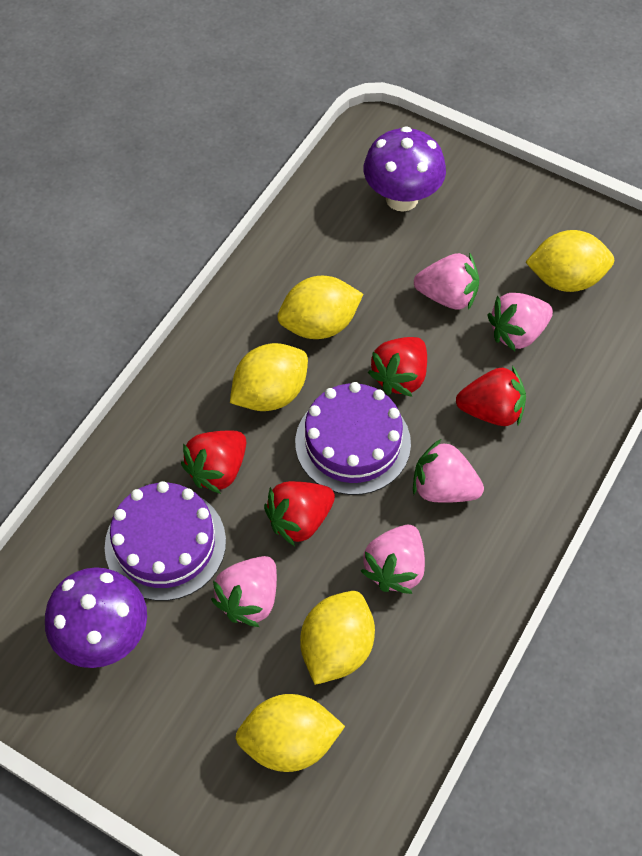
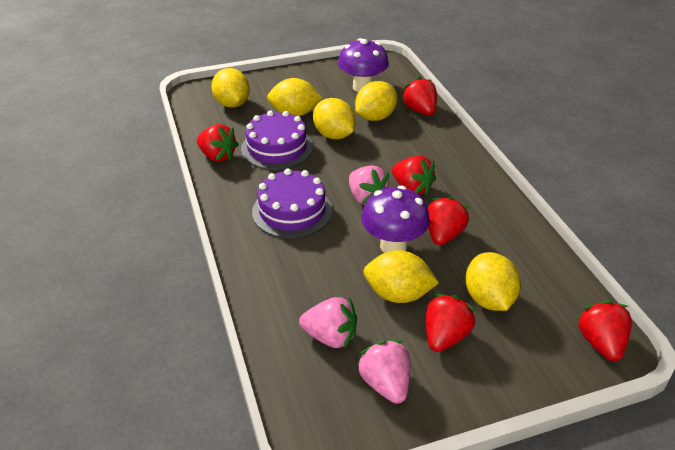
pink strawberry: [211,556,277,627] [361,525,425,594] [413,439,484,503] [414,252,479,310] [488,293,553,351] = 5 -> [299,297,357,348] [349,166,389,205] [357,340,410,404] = 3
red strawberry: [181,430,246,494] [264,481,335,546] [368,337,427,397] [456,366,526,426] = 4 -> [197,124,239,162] [392,156,436,195] [402,77,437,115] [426,294,476,352] [428,196,469,245] [576,300,632,361] = 6
yellow lemon: [230,343,308,411] [235,694,345,772] [278,276,363,339] [300,591,375,685] [526,230,614,292] = 5 -> [211,68,250,108] [267,78,323,116] [313,98,356,139] [355,81,397,121] [363,250,439,303] [465,252,521,311] = 6

